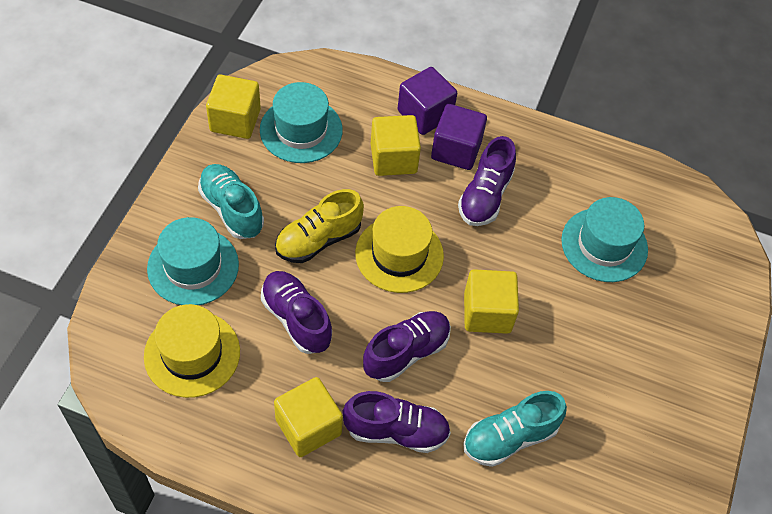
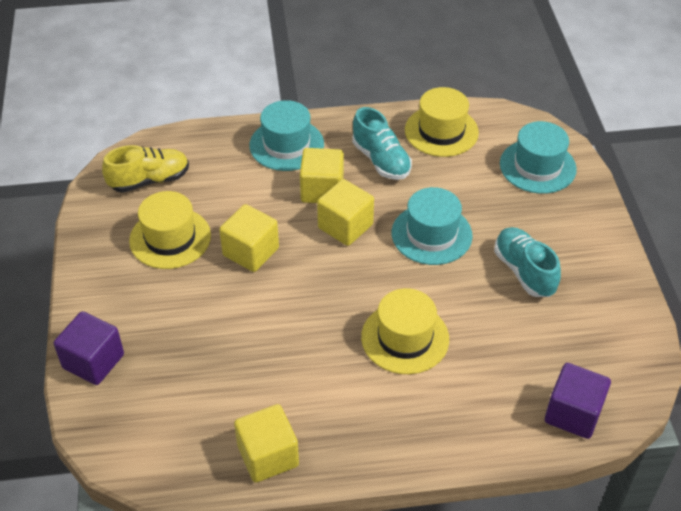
purple shoe: [261,271,332,354] [342,391,451,453] [363,311,451,382] [458,136,516,226] = 4 -> none = 0
yellow hat: [144,304,240,398] [355,206,444,293] = 2 -> [129,191,211,269] [361,288,449,374] [405,87,479,157] = 3

